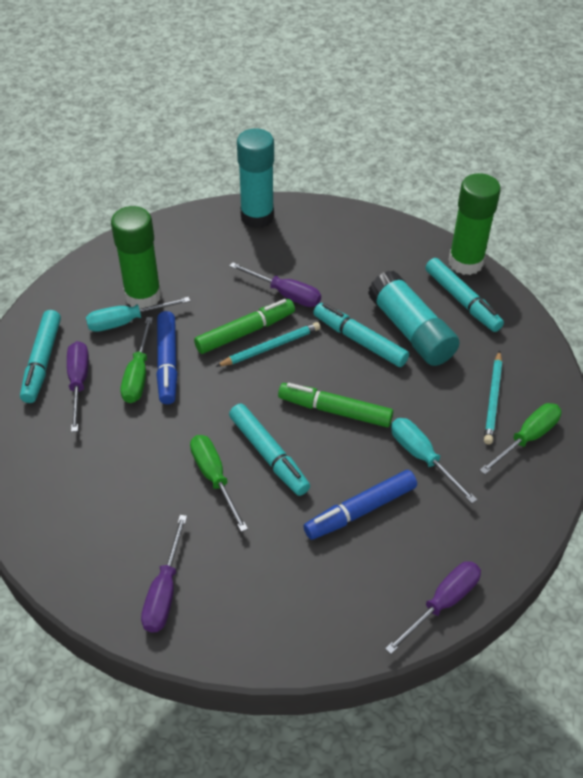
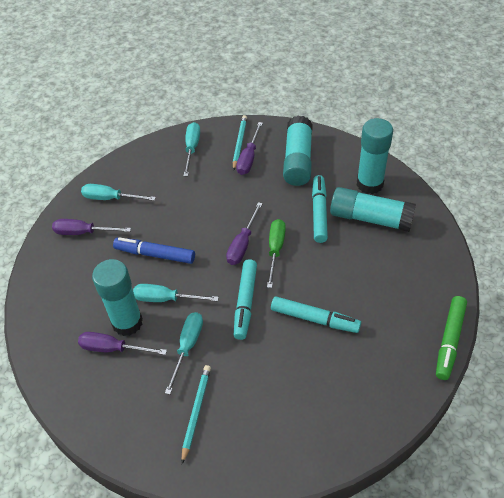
blue marker: [156,311,177,404] [304,470,417,540] = 2 -> [113,237,195,264] = 1
green glue stick: [111,206,162,309] [449,173,501,275] = 2 -> none = 0
green marker: [194,299,295,354] [278,383,393,427] = 2 -> [436,296,467,380] = 1
green screwdriver: [121,317,153,403] [190,435,248,532] [480,403,561,474] = 3 -> [267,219,286,288] = 1
turquoise glue stick: [237,128,274,228] [368,271,460,366] = 2 -> [92,259,143,336] [283,115,313,186] [330,187,416,232] [357,118,393,194] = 4
turquoise marker: [20,310,61,403] [229,404,310,496] [313,303,409,367] [425,258,504,332] = 4 -> [234,259,257,340] [271,296,361,333] [312,175,328,243] = 3
turquoise screwdriver: [86,297,190,332] [391,418,477,503] = 2 -> [81,184,156,201] [133,284,219,302] [165,312,203,395] [183,122,200,176] = 4

